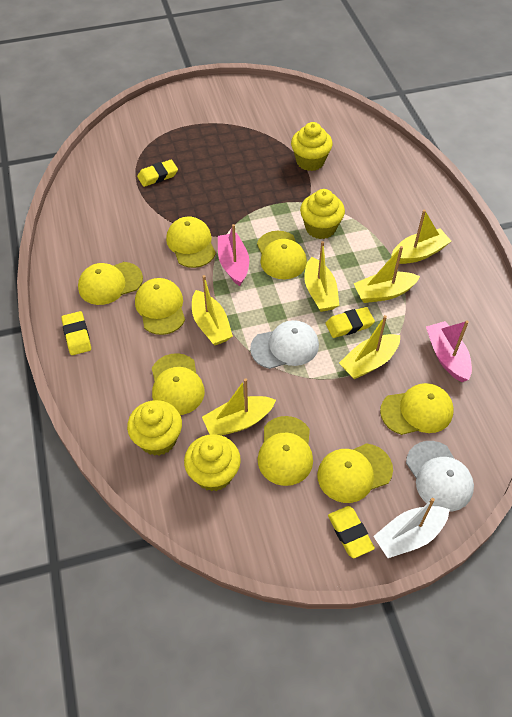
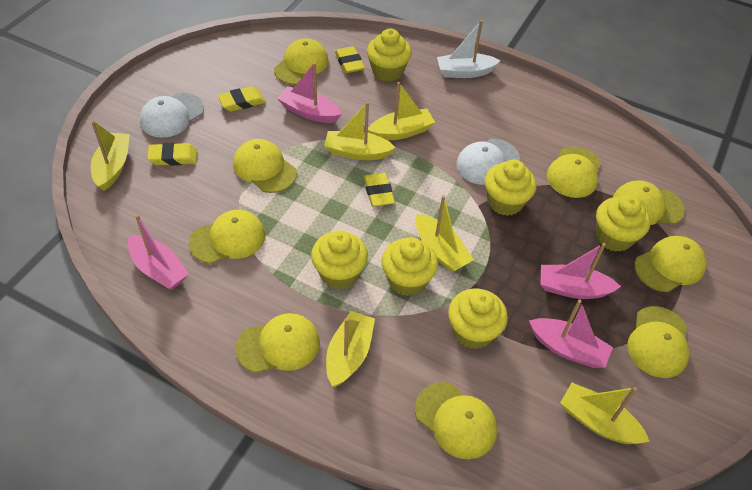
pink boat: [218,224,249,286] [426,320,472,382] = 2 -> [128,214,189,290] [277,62,342,123] [529,299,613,368] [541,243,621,299] = 4
yellow cap: [78,262,143,305] [135,278,185,335] [152,353,205,415] [166,216,216,268] [257,231,307,279] [258,416,313,486] [317,443,393,503] [380,383,454,435] = 8 -> [189,210,265,264] [233,139,297,193] [235,313,320,373] [274,38,329,85] [415,382,497,459] [547,146,601,198] [613,180,685,225] [628,306,690,378] [634,236,707,292] = 9
yellow cupcake: [127,400,182,456] [184,434,241,491] [291,122,332,171] [300,189,345,239] = 4 -> [311,230,368,289] [367,29,412,82] [381,237,438,296] [448,289,508,349] [485,159,536,216] [596,195,650,252] = 6

